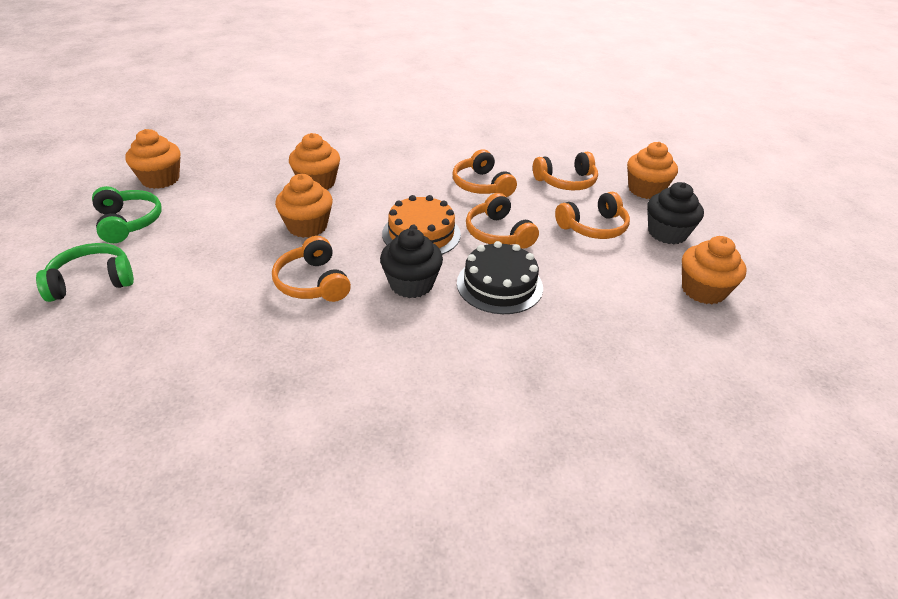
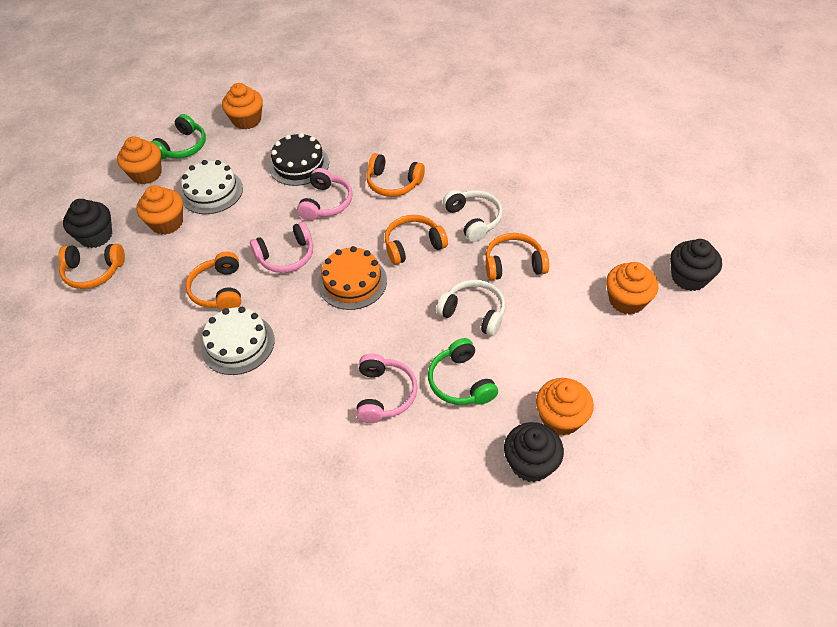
black cupcake: [380,228,443,298] [647,182,704,244] = 2 -> [63,199,112,248] [504,422,564,482] [670,239,722,291] = 3
pink headphones: none = 0 -> [250,222,313,273] [297,168,353,221] [356,353,418,423] = 3
white cake: none = 0 -> [180,160,243,214] [201,307,275,375] = 2
white headphones: none = 0 -> [436,280,505,336] [443,190,503,242] = 2

